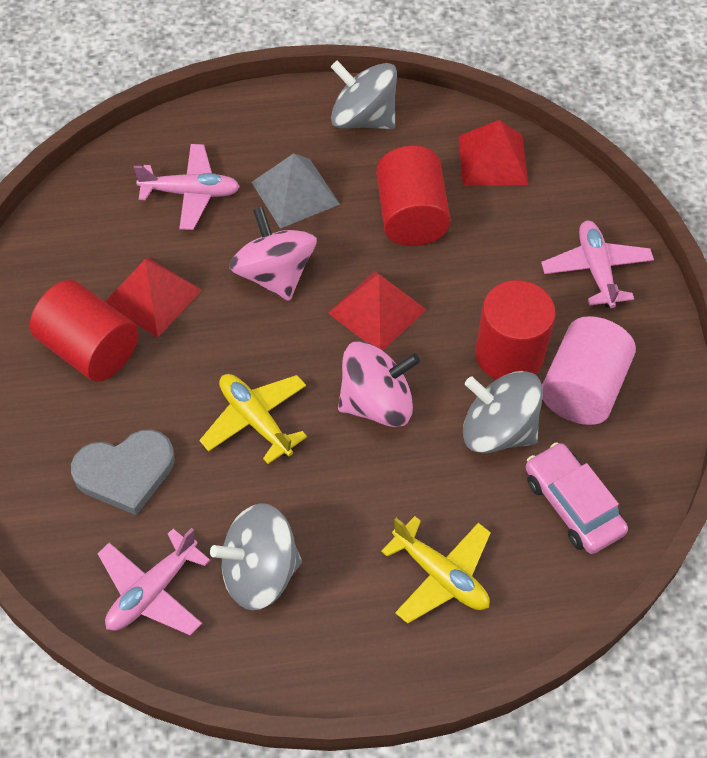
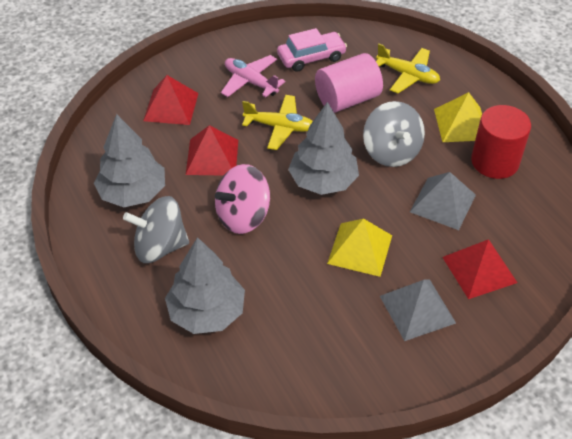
grey heart: [71,429,174,515] = 1 -> none = 0
grey pyramid: [251,153,340,229] = 1 -> [380,279,456,341] [410,172,476,230] = 2
grey spinning top: [210,503,302,610] [331,60,397,129] [463,371,543,453] = 3 -> [123,196,189,263] [363,101,425,167] = 2
grey tree: none = 0 -> [94,114,165,207] [165,237,245,334] [288,102,359,195] = 3
pink plane: [98,528,210,636] [134,144,240,230] [541,221,654,308] = 3 -> [221,55,285,97] = 1
pink spinning top: [229,206,317,301] [338,341,420,427] = 2 -> [215,164,270,234] = 1
red cylinder: [30,280,138,382] [376,145,451,246] [475,280,556,380] = 3 -> [471,105,531,179] = 1
yellow pyramid: none = 0 -> [327,218,392,277] [434,92,482,142] = 2

